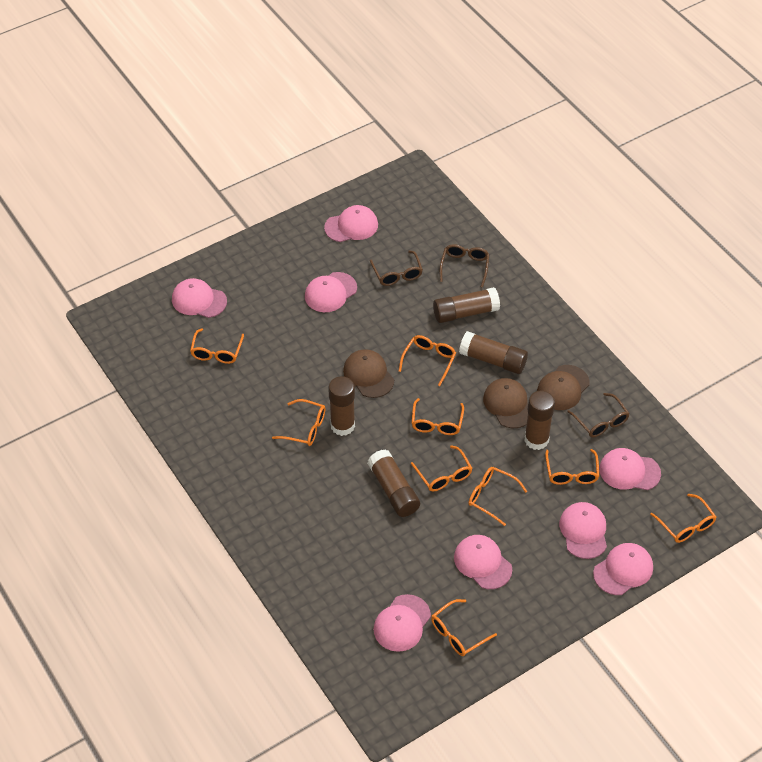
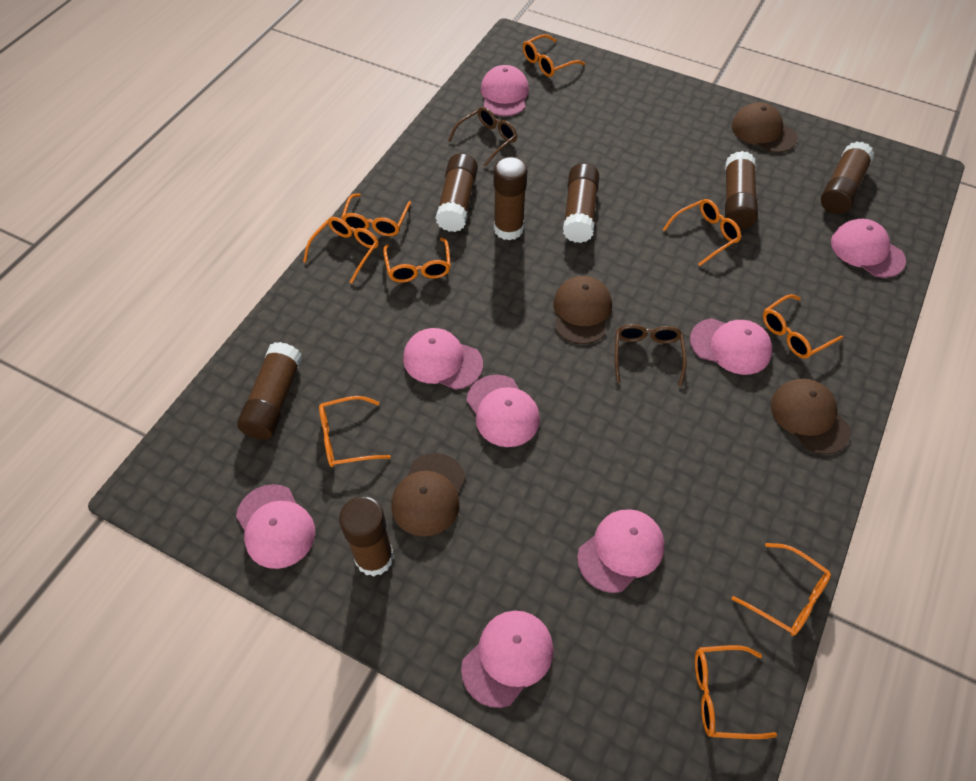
brown cap: [343,349,394,398] [483,378,528,428] [537,365,590,410] = 3 -> [392,453,466,537] [553,276,612,344] [732,102,798,153] [771,378,851,455] = 4
brown glasses: [370,250,423,286] [440,244,489,287] [567,393,630,437] = 3 -> [448,107,517,167] [615,324,687,386] = 2
brown glue stick: [328,376,355,436] [367,449,420,517] [433,287,500,323] [459,332,528,374] [524,391,555,450] = 5 -> [237,342,302,440] [339,497,394,577] [435,153,478,232] [494,157,527,240] [563,163,599,243] [725,151,758,229] [821,141,874,214] = 7

